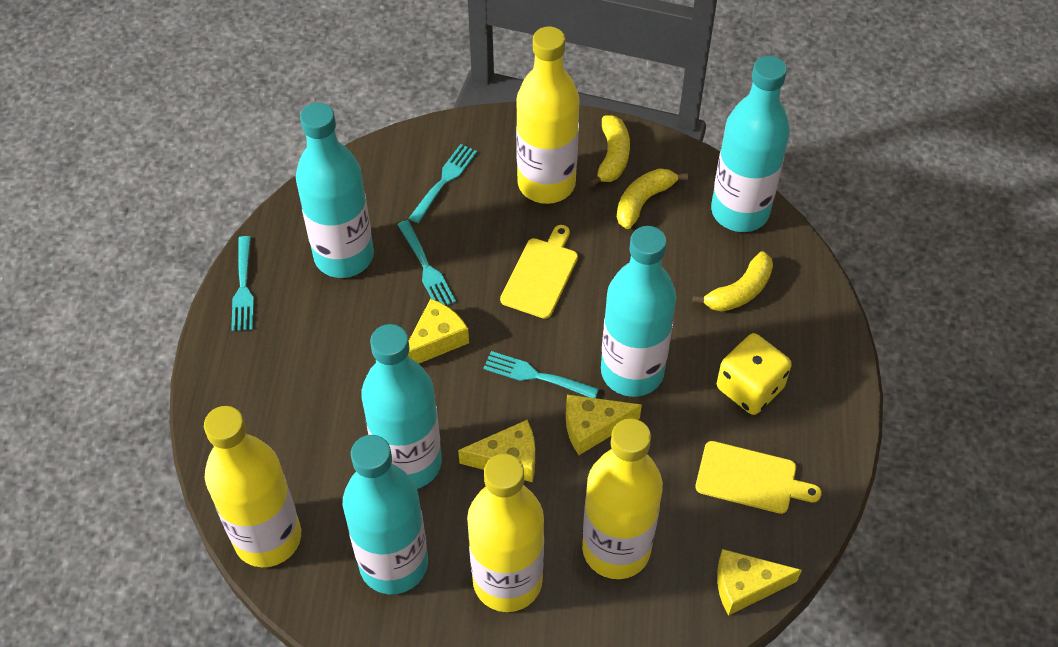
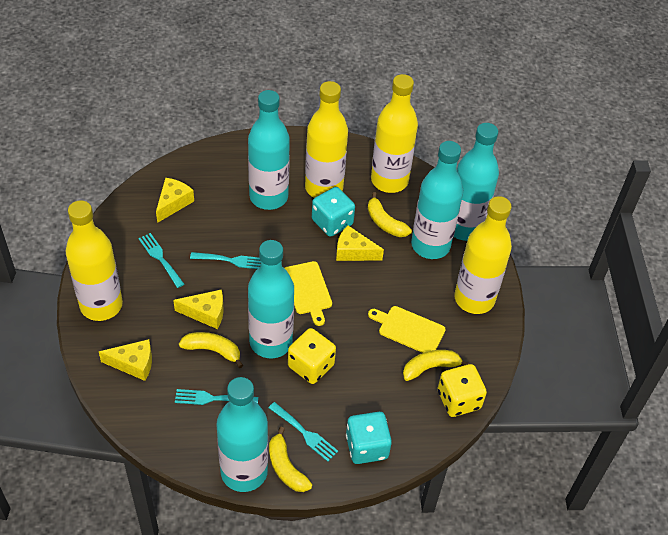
turquoise dice: none = 0 -> [312,187,355,237] [346,412,392,464] = 2
yellow banana: [589,115,630,187] [617,168,688,229] [693,251,773,312] = 3 -> [179,332,243,368] [269,427,312,492] [368,192,412,237] [403,350,470,381] = 4
yellow dice: [717,333,792,415] = 1 -> [288,328,336,384] [438,364,487,417] = 2

